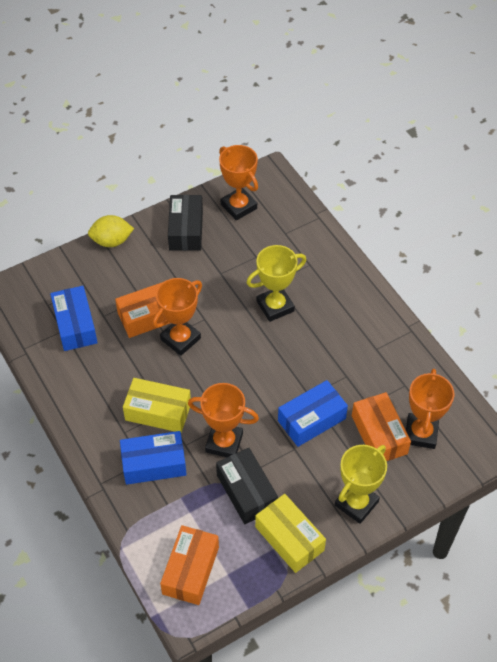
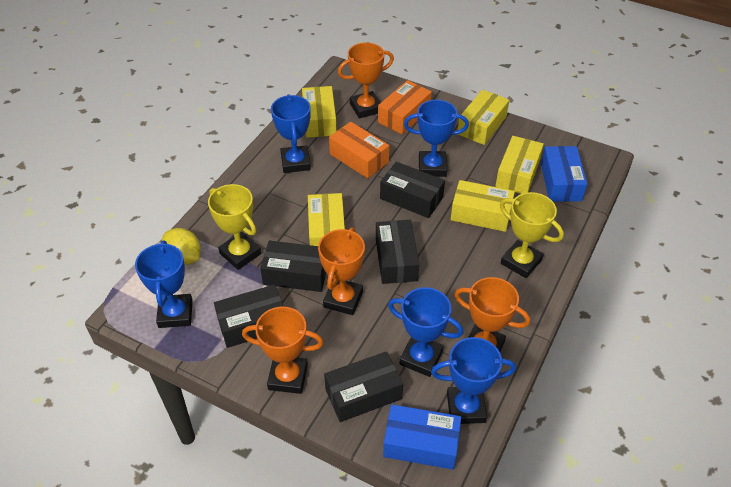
black box: [168,195,203,251] [216,448,278,524] = 2 -> [214,284,284,348] [260,241,326,292] [324,351,403,422] [376,220,419,284] [380,162,445,218] = 5
blue box: [50,286,98,351] [120,431,187,485] [278,380,348,447] = 3 -> [383,404,461,470] [541,146,587,202] = 2
blue trophy: none = 0 -> [135,241,193,328] [271,94,311,173] [388,287,463,377] [404,100,469,177] [431,337,516,424] = 5
orange box: [115,282,170,338] [160,525,219,605] [352,392,411,461] = 3 -> [329,122,389,178] [378,80,432,134] = 2
yellow box: [123,378,191,433] [255,494,326,573] = 2 -> [302,86,337,138] [308,193,345,246] [451,180,515,232] [458,90,509,145] [495,136,544,194] = 5

